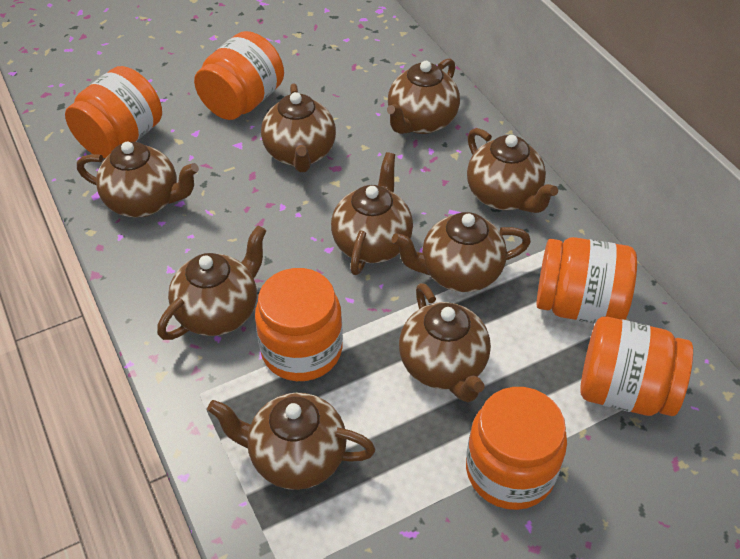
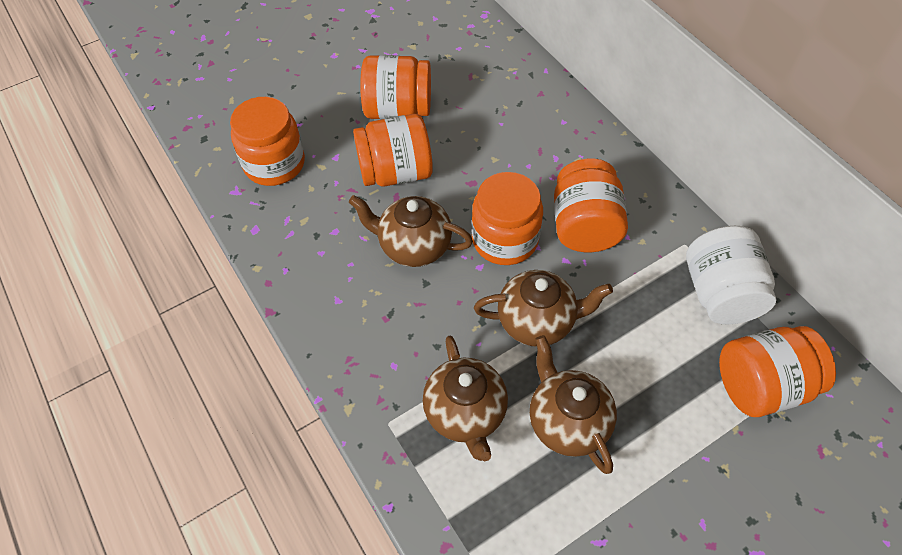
brown teapot: [77,142,199,217] [157,225,267,340] [207,393,375,490] [261,83,336,172] [331,152,413,275] [387,58,460,134] [391,212,531,292] [399,283,491,402] [467,128,558,213] = 9 -> [349,195,473,267] [423,336,508,461] [474,270,613,347] [530,335,617,474] = 4
white jar: none = 0 -> [686,226,776,324] = 1

